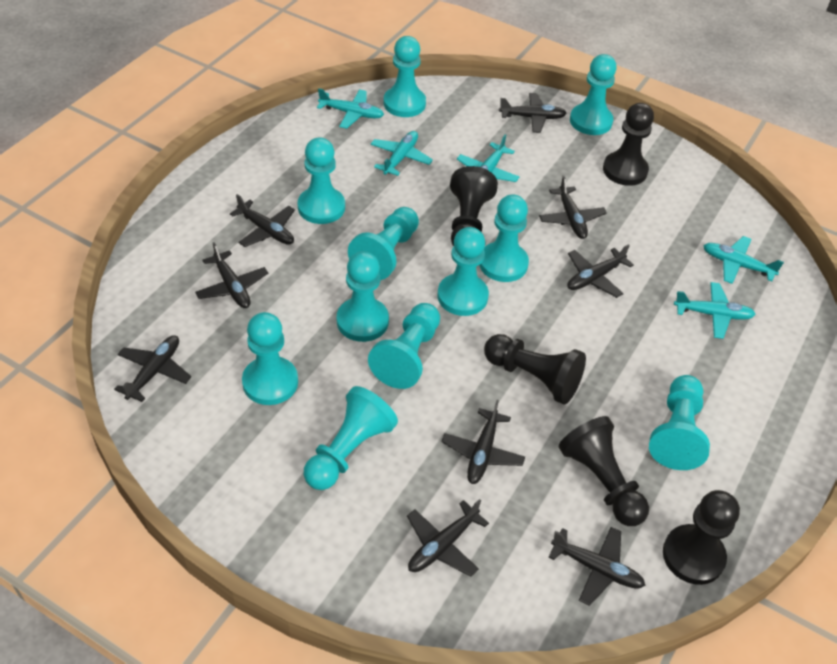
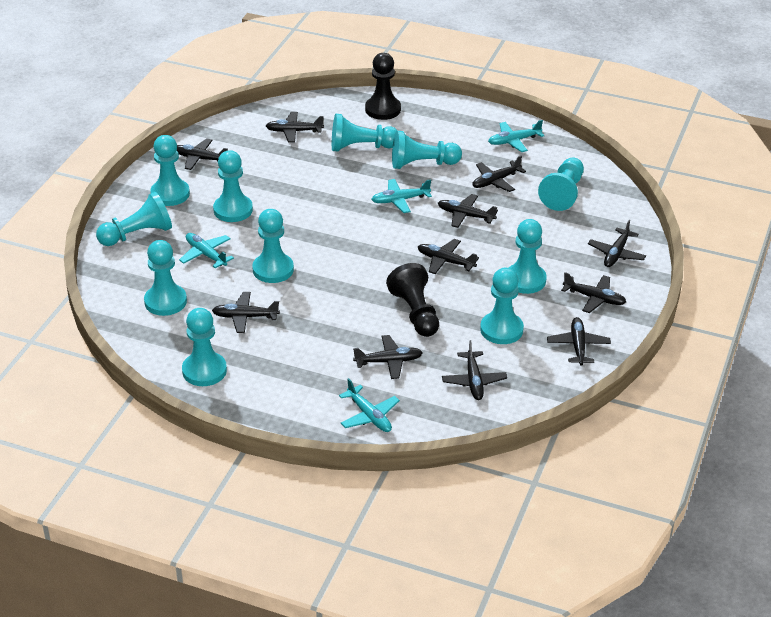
black pawn: [450,166,498,246] [484,334,586,405] [559,416,649,526] [603,103,654,186] [663,490,740,585] = 5 -> [365,53,401,120] [386,263,439,337] = 2
black plane: [114,335,191,402] [195,242,268,308] [230,194,295,247] [407,499,489,576] [441,400,525,484] [499,93,567,133] [539,176,607,239] [548,527,646,606] [567,244,634,298] = 9 -> [177,138,228,170] [212,292,280,333] [266,112,324,143] [353,335,423,379] [418,239,479,274] [438,194,498,228] [442,340,507,400] [472,155,526,192] [547,317,611,366] [561,272,626,313] [588,220,646,267] = 11
turquoise plane: [317,88,384,129] [371,131,433,176] [457,134,519,182] [674,282,756,339] [703,236,784,284] = 5 -> [179,233,234,268] [339,378,400,432] [371,179,432,213] [488,120,544,152] = 4

